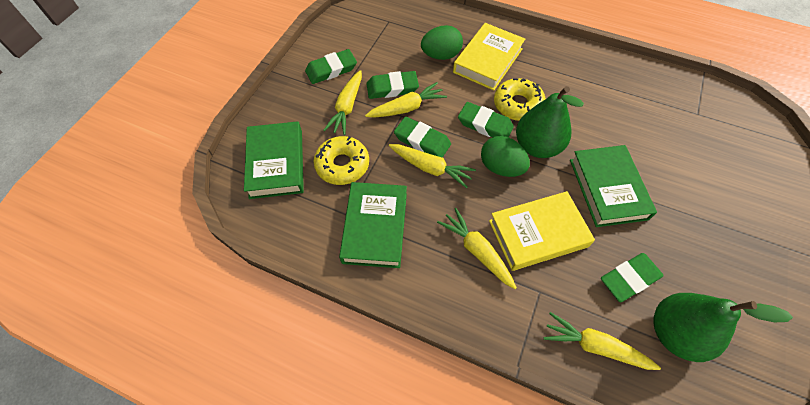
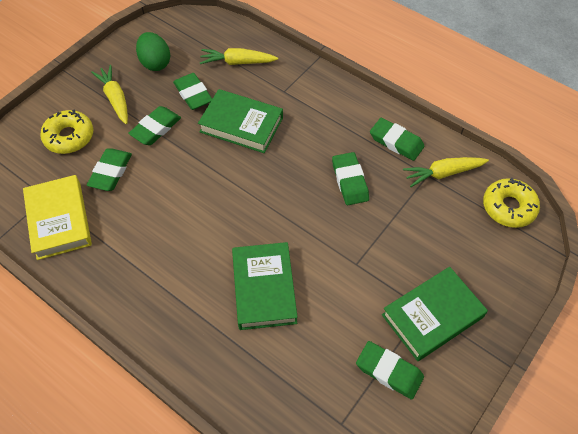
green egg: [421,25,463,60] [481,136,530,177] = 2 -> [136,32,170,71] = 1
green eraser: [305,49,357,84] [366,71,419,99] [394,117,451,158] [458,102,514,137] [601,253,664,302] = 5 -> [87,148,132,191] [128,106,181,145] [173,73,212,110] [332,152,369,205] [356,341,424,400] [370,118,425,161] = 6
green pear: [516,86,584,158] [653,293,793,362] = 2 -> none = 0
yellow book: [453,23,525,90] [489,191,595,271] = 2 -> [23,175,92,260] = 1
yellow carrot: [323,70,362,135] [365,82,447,117] [389,144,476,188] [437,208,517,289] [544,312,661,370] = 5 -> [91,65,128,124] [200,48,278,65] [403,157,489,187] = 3

